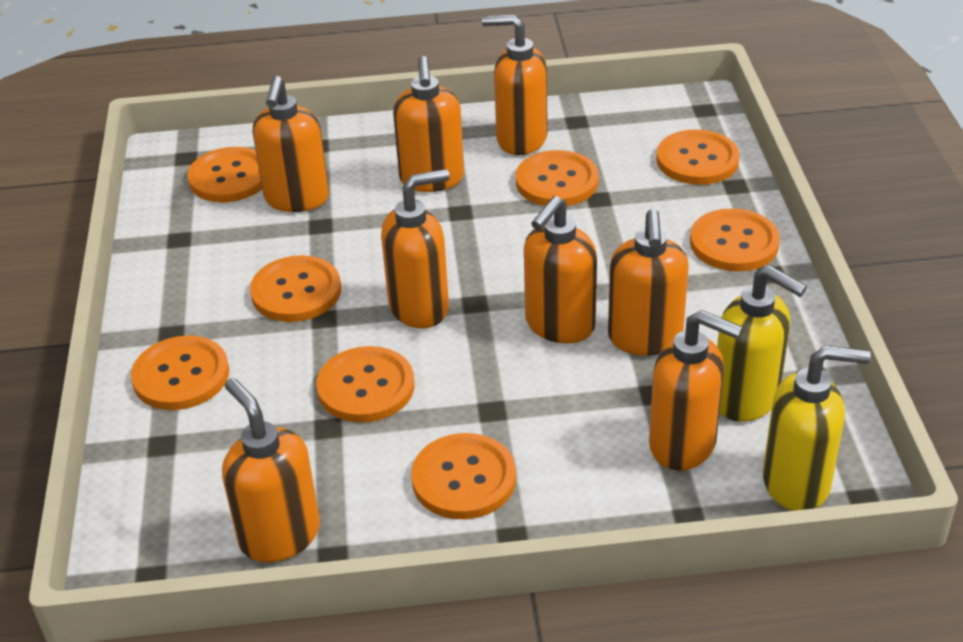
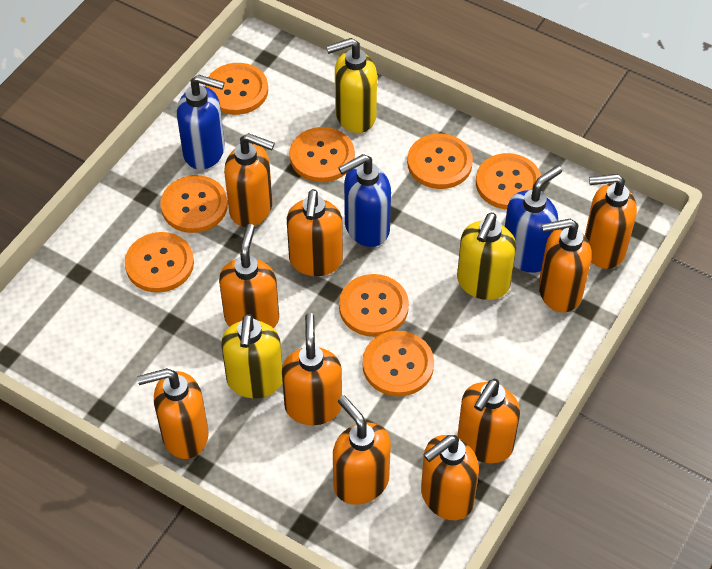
blue soap dispenser: none = 0 -> [177,75,225,170] [338,154,391,247] [505,166,562,273] = 3
orange soap dispenser: [222,378,320,563] [253,76,329,212] [381,169,450,328] [393,56,464,192] [482,14,548,155] [524,196,597,344] [608,209,689,356] [649,310,743,470] = 8 -> [137,368,209,459] [219,224,279,328] [224,133,275,227] [282,313,342,425] [287,189,343,276] [333,395,391,505] [421,435,479,520] [457,379,520,463] [539,219,592,312] [585,174,637,269] = 10
yellow soap dispenser: [717,265,807,422] [763,345,871,511] = 2 -> [221,313,282,398] [326,38,377,133] [457,213,516,300] = 3

